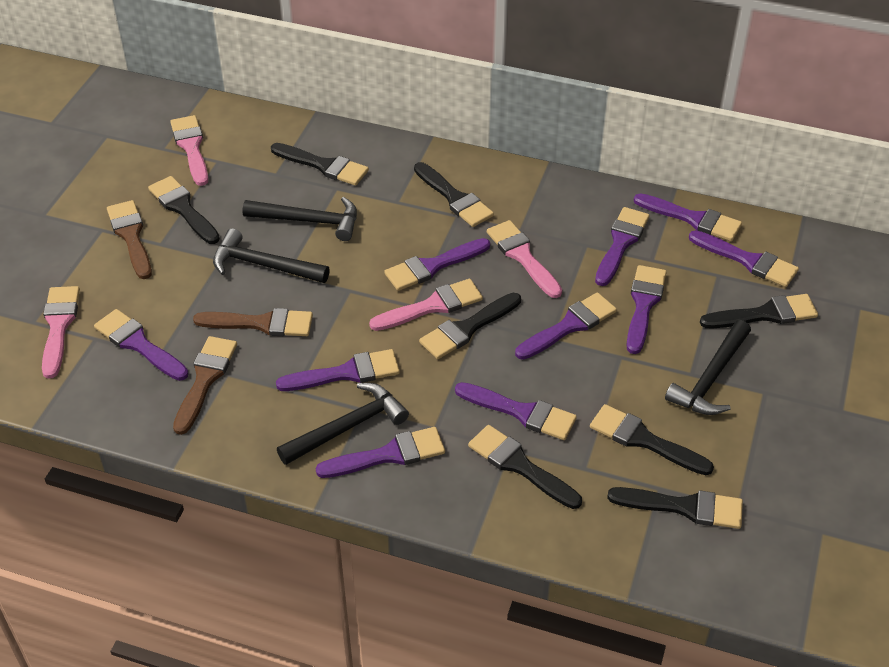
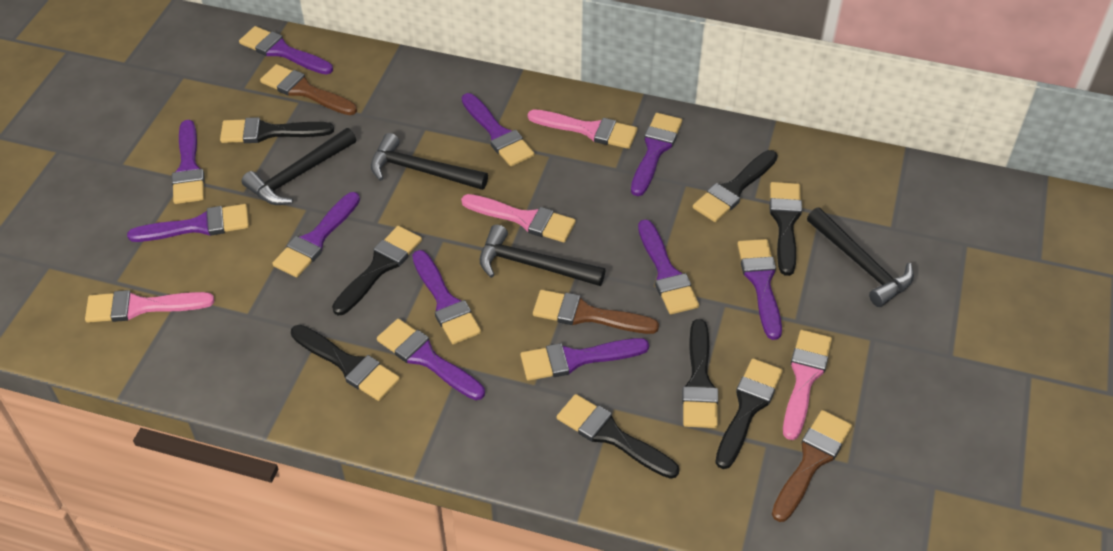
purple brush: [94,309,189,381] [276,349,400,391] [316,427,445,478] [384,238,490,291] [455,382,577,440] [515,292,617,360] [595,207,650,286] [626,265,667,354] [634,193,742,241] [689,230,799,287] = 10 -> [127,204,249,242] [172,120,205,204] [239,26,333,75] [272,192,360,277] [377,319,485,400] [412,250,481,344] [462,93,535,167] [521,338,649,381] [631,113,682,196] [638,219,699,315] [737,239,782,340] = 11

